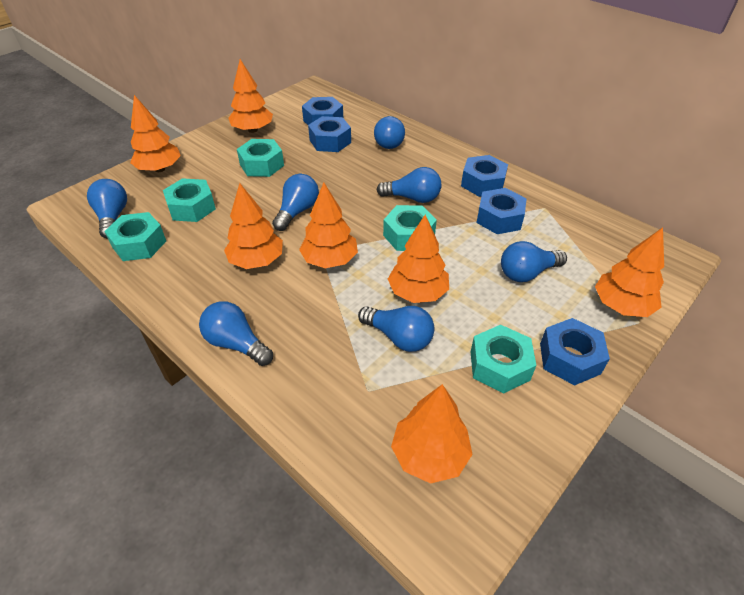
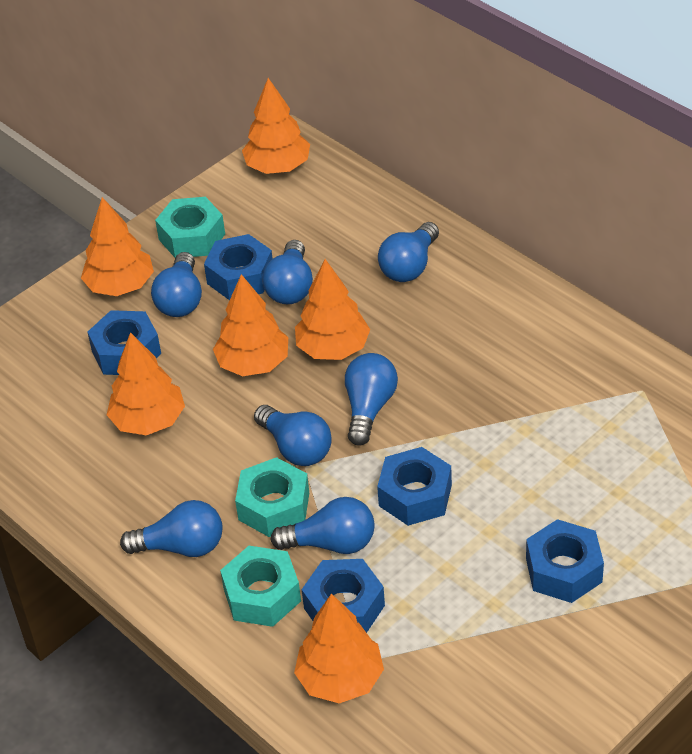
orange tree: [130,95,181,172] [224,183,283,269] [228,59,273,133] [299,182,358,268] [388,215,449,303] [391,384,473,484] [595,228,664,317] = 7 -> [81,197,154,296] [107,332,185,435] [213,274,288,376] [242,78,310,174] [294,594,384,703] [295,259,370,360] = 6
turquoise nut: [104,212,166,261] [163,178,216,222] [237,139,284,177] [383,205,437,251] [471,325,536,394] = 5 -> [155,197,225,257] [220,546,301,627] [235,457,309,537] = 3

